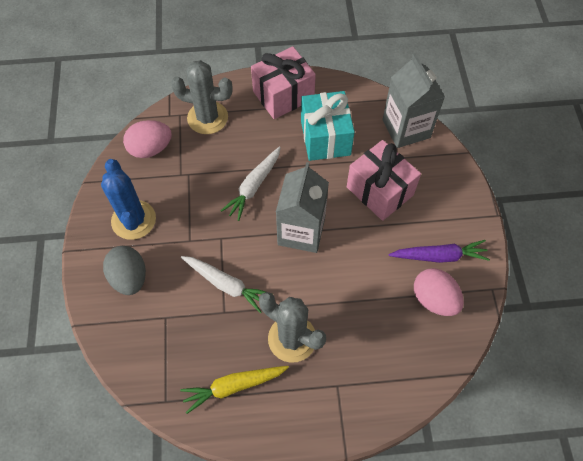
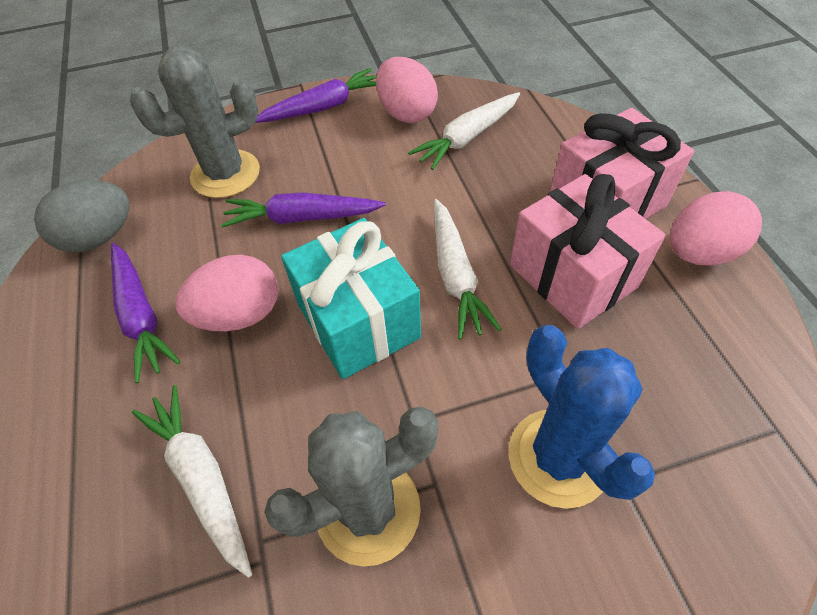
grey carton: [276,162,329,253] [382,53,445,148] = 2 -> none = 0
pink egg: [123,120,172,158] [414,268,464,316] = 2 -> [175,255,278,331] [376,57,438,123] [670,191,762,265] = 3
purple carrot: [389,240,490,263] = 1 -> [111,243,180,383] [221,192,386,228] [255,68,377,123] = 3
white carrot: [181,256,265,313] [221,146,281,221] = 2 -> [132,385,252,578] [408,92,520,170] [434,199,502,340] = 3
yellow carrot: [180,366,289,414] = 1 -> none = 0

